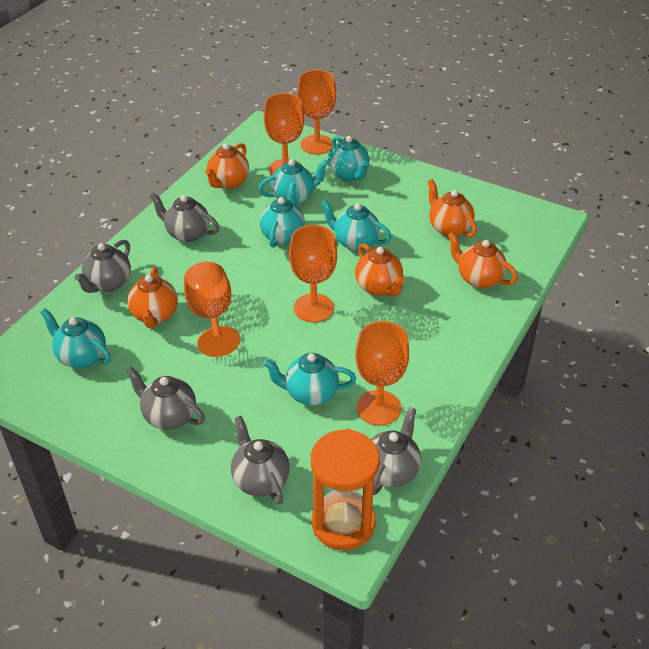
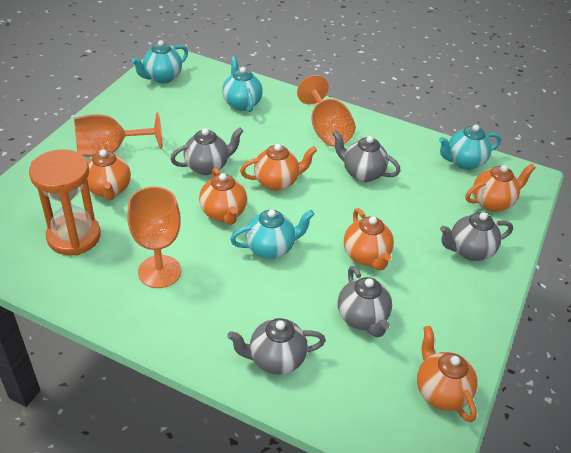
orange goblet: [184,262,240,357] [264,93,304,176] [289,225,337,322] [297,70,336,154] [355,321,409,426] = 5 -> [74,113,162,157] [127,187,181,288] [297,75,356,146] = 3
orange teapot: [128,267,178,328] [205,143,249,189] [355,243,405,296] [427,179,477,238] [448,232,518,289] = 5 -> [87,145,131,200] [199,167,247,225] [240,144,317,191] [344,208,394,271] [417,326,478,422] [465,164,536,212] = 6
turquoise teapot: [40,309,111,368] [259,159,329,205] [260,183,305,248] [263,353,356,405] [321,200,392,251] [328,136,369,181] = 6 -> [131,40,188,83] [222,56,263,112] [230,209,315,259] [439,125,501,170] = 4

